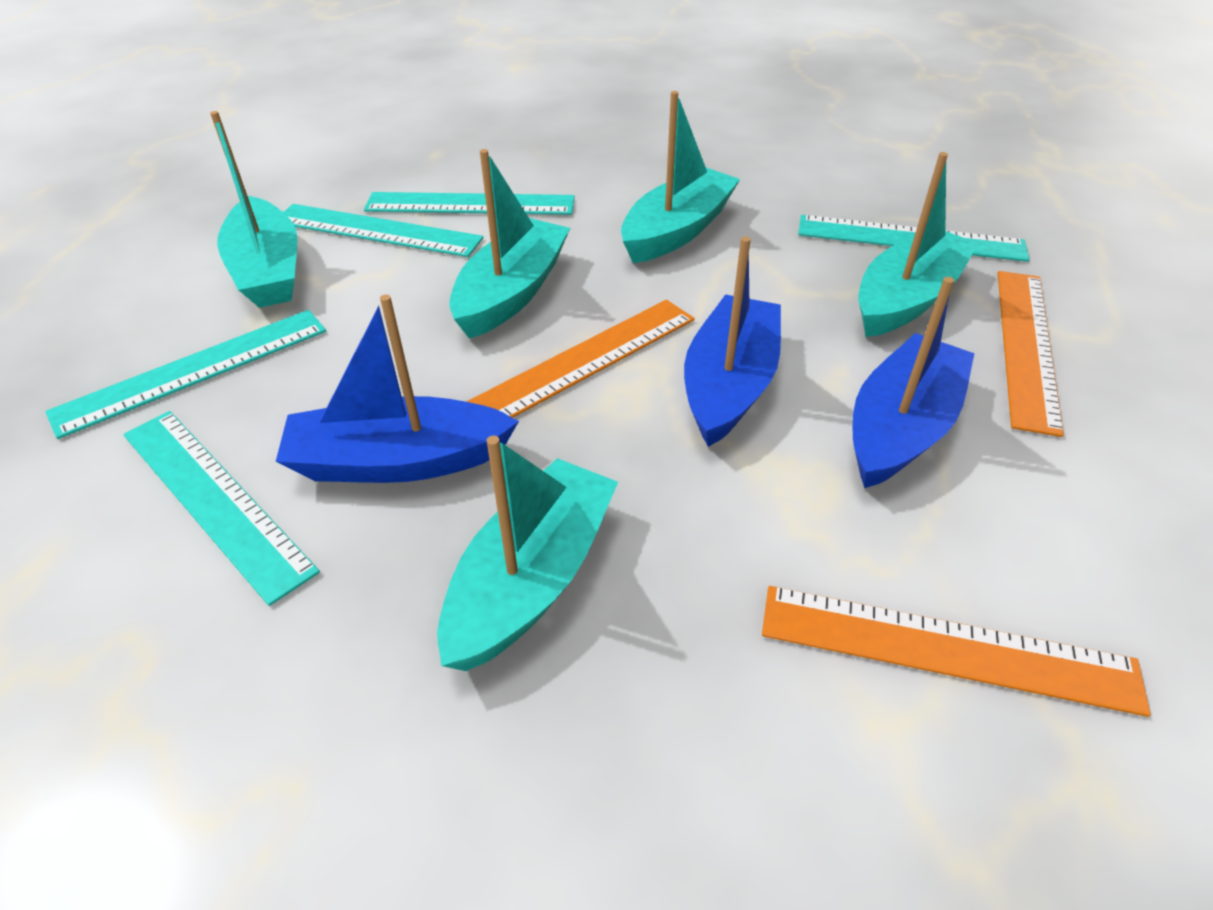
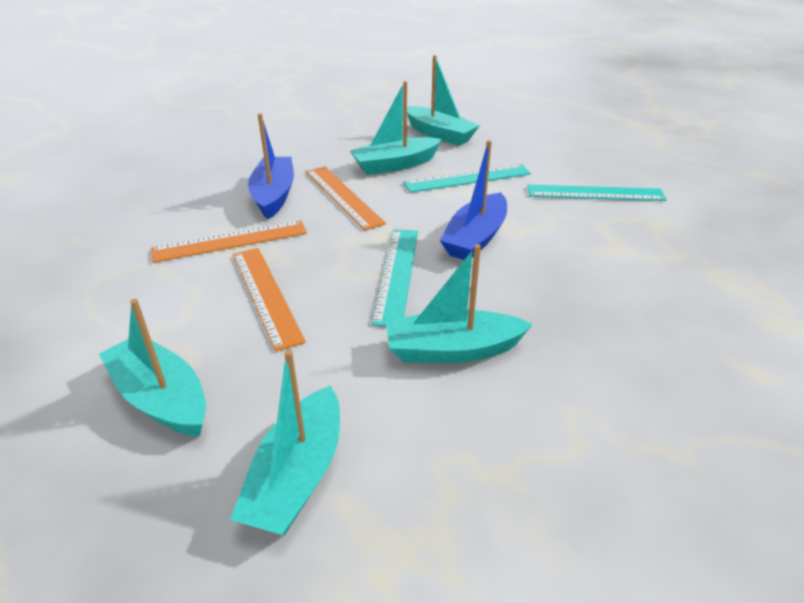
blue boat: [276,294,519,483] [684,236,781,447] [853,277,975,488] = 3 -> [248,113,294,219] [440,140,507,260] = 2
turquoise ruler: [45,310,326,439] [123,411,320,606] [283,204,483,257] [364,192,575,215] [798,215,1029,262] = 5 -> [372,229,418,327] [403,164,531,193] [527,185,667,201] = 3

